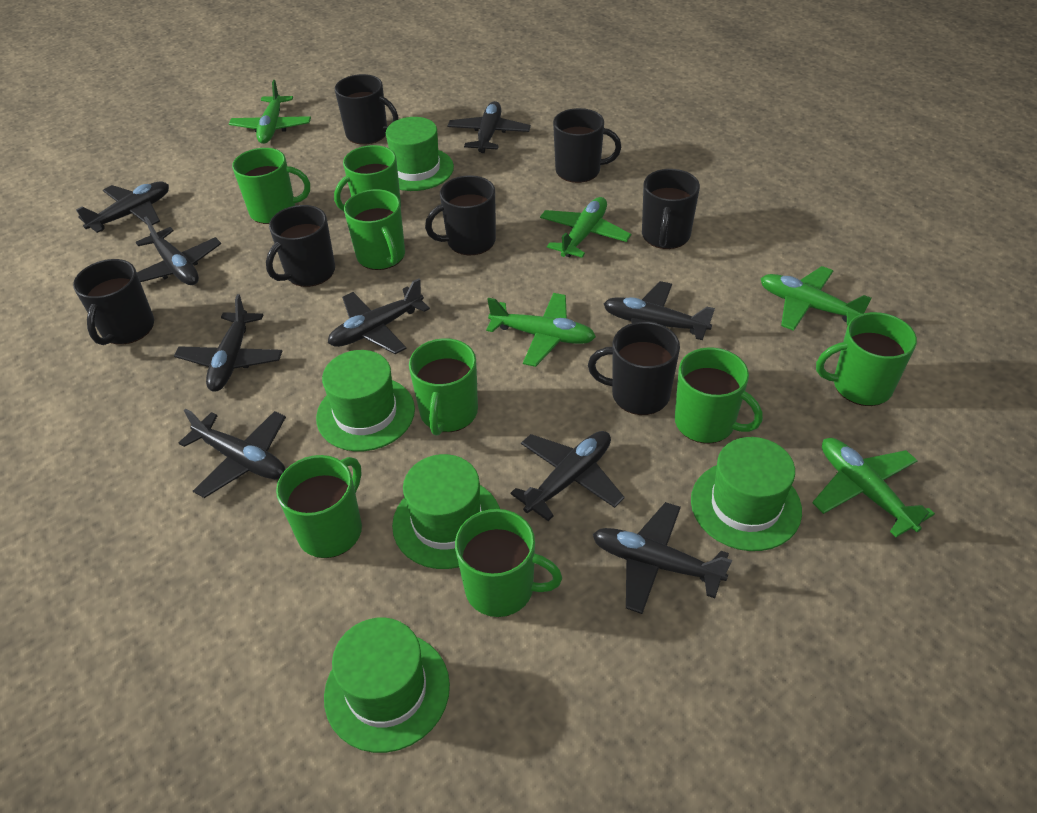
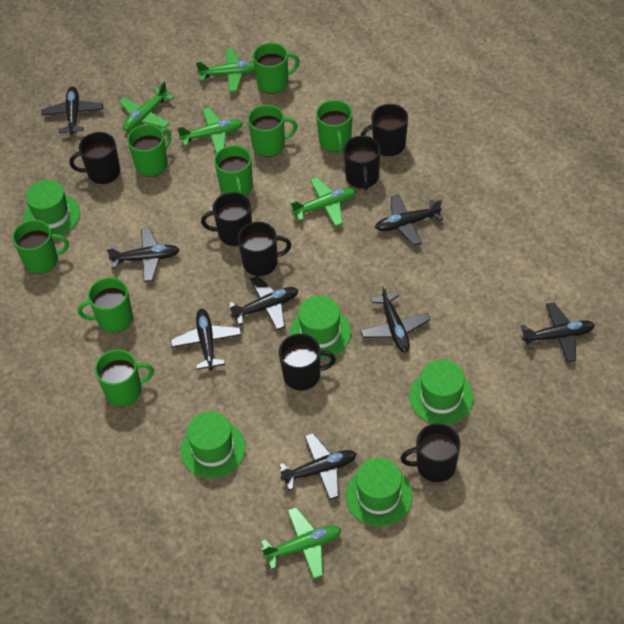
black plane: [76,181,169,233] [136,217,221,285] [174,294,282,392] [179,409,286,498] [328,278,430,354] [447,101,531,153] [510,431,625,521] [593,502,732,614] [604,281,715,340] = 9 -> [41,87,103,135] [106,228,180,282] [170,309,242,371] [229,276,298,330] [279,433,356,500] [360,285,430,353] [375,194,443,246] [521,302,595,363] = 8

